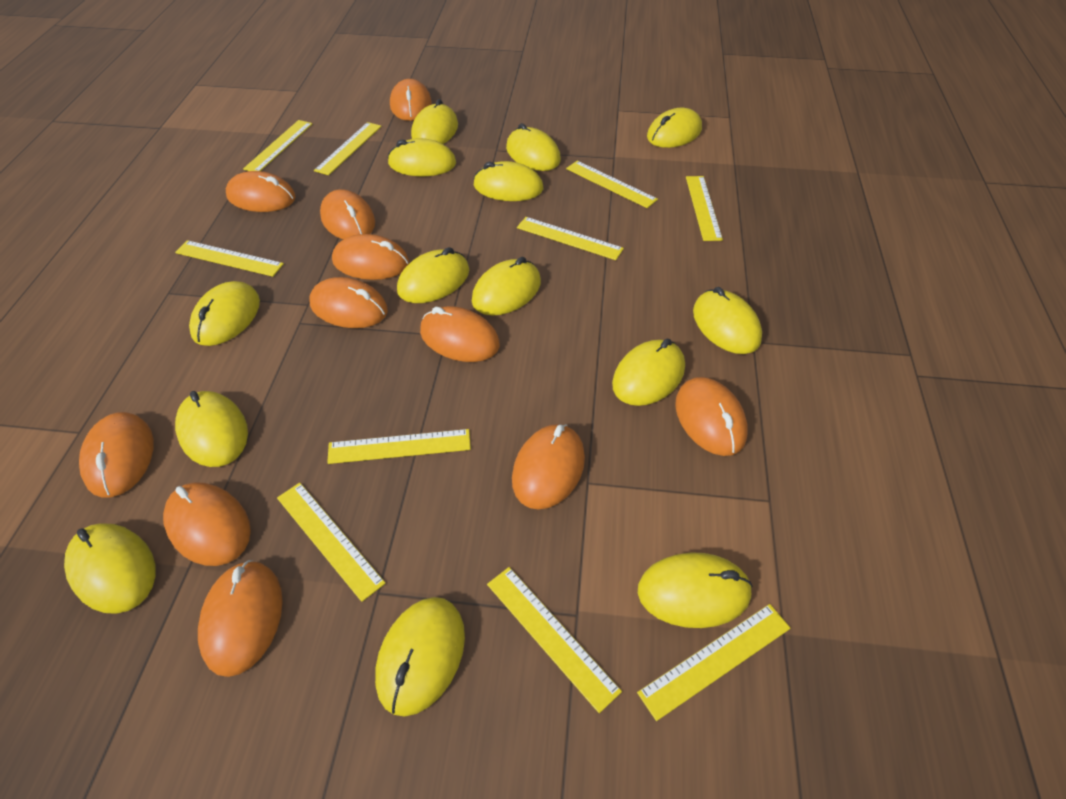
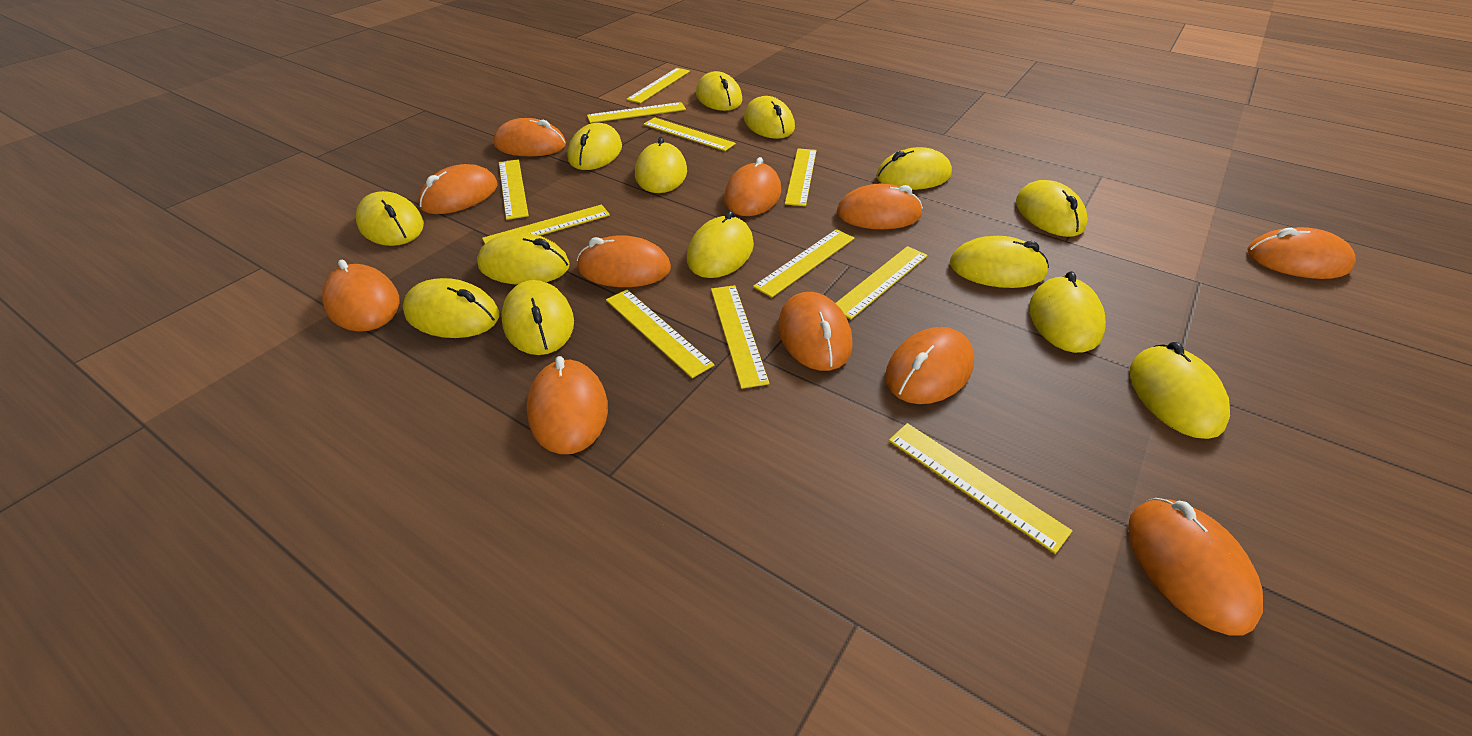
yellow ruler: [175,240,284,277] [243,120,313,171] [277,483,386,602] [314,122,382,175] [327,429,471,464] [487,567,622,713] [517,217,624,260] [566,161,658,208] [637,604,791,721] [686,176,723,241] = 10 -> [482,204,610,244] [499,159,529,220] [587,102,686,123] [606,290,714,378] [626,68,690,103] [643,117,736,151] [711,285,769,389] [753,229,855,298] [785,148,816,206] [836,246,928,319] [889,423,1072,554] = 11

